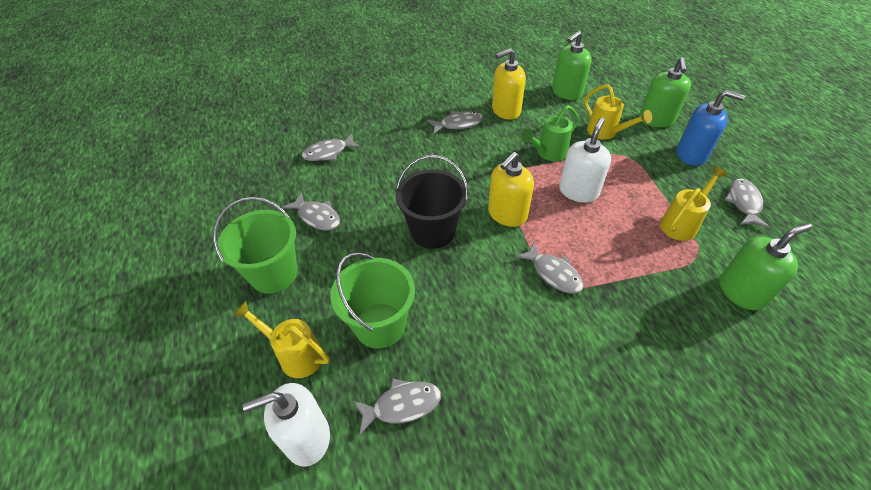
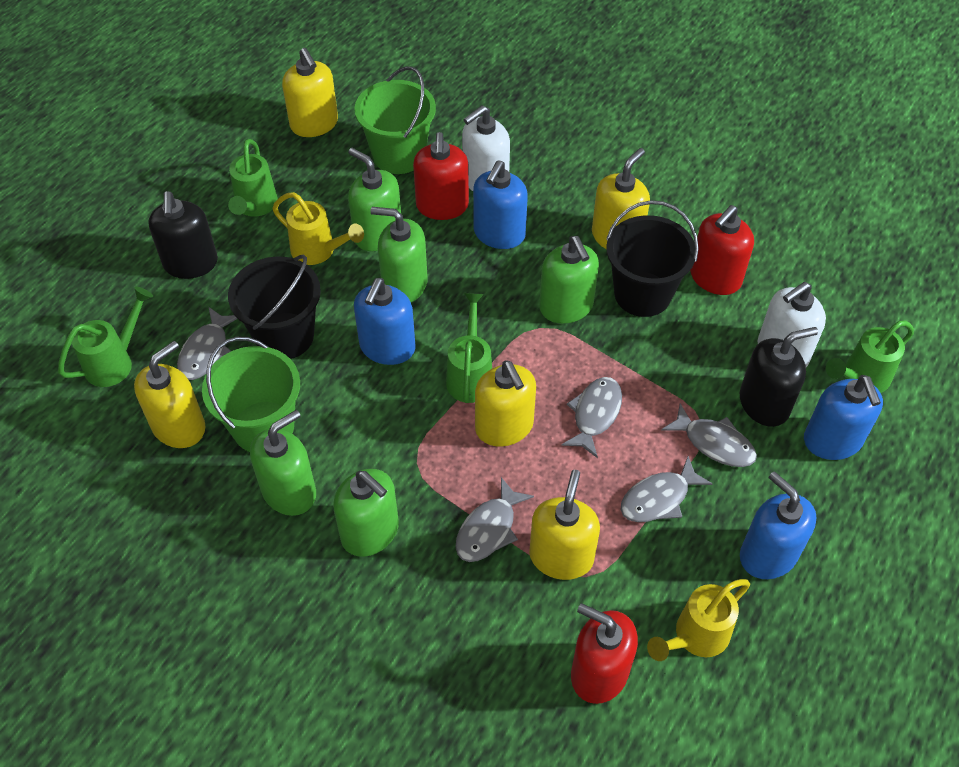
black bucket: [396,155,468,249] = 1 -> [228,254,321,359] [606,200,699,317] = 2
black soap dispenser: none = 0 -> [148,191,218,279] [740,327,818,427] = 2
blue soap dispenser: [677,90,745,166] = 1 -> [354,278,416,365] [473,160,528,249] [740,471,817,579] [804,375,883,460] = 4
green soap dispenser: [552,31,591,100] [639,57,691,127] [720,223,812,310] = 3 -> [250,410,316,516] [333,469,399,557] [348,148,401,251] [371,207,428,302] [539,236,599,324] = 5
green watering can: [521,105,579,161] = 1 -> [58,287,153,387] [228,139,278,217] [446,293,492,403] [826,320,914,393] = 4
grey fish: [283,193,340,231] [302,134,361,161] [353,378,441,436] [428,111,483,134] [515,242,584,294] [724,179,769,228] = 6 -> [177,307,238,380] [456,477,534,562] [561,377,622,458] [620,456,713,522] [661,404,757,467] = 5
red soap dispenser: none = 0 -> [413,132,469,220] [571,603,638,704] [690,205,754,295] = 3
yellow soap dispenser: [488,152,534,227] [492,48,526,120] = 2 -> [134,341,206,448] [282,48,338,137] [475,361,536,447] [529,470,600,580] [592,148,650,249] = 5
yellow watering can: [233,301,330,378] [584,84,652,140] [660,166,728,241] = 3 -> [272,192,364,265] [647,579,750,661] = 2

